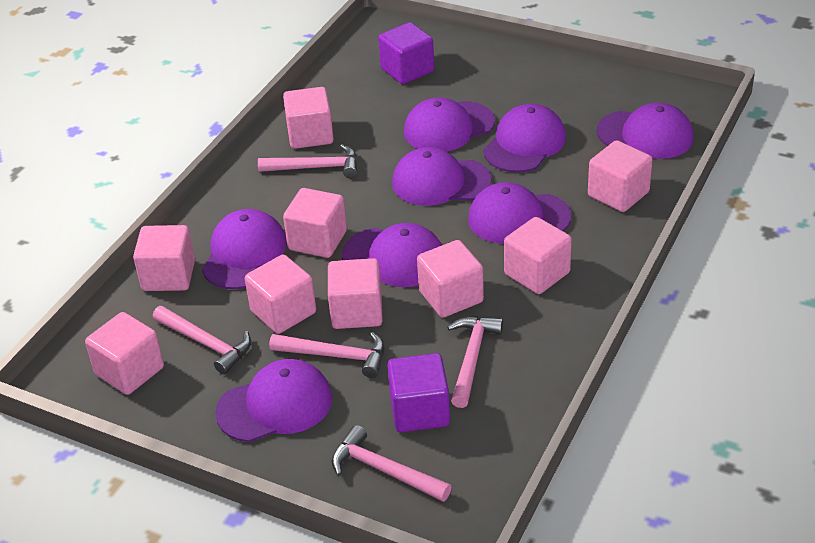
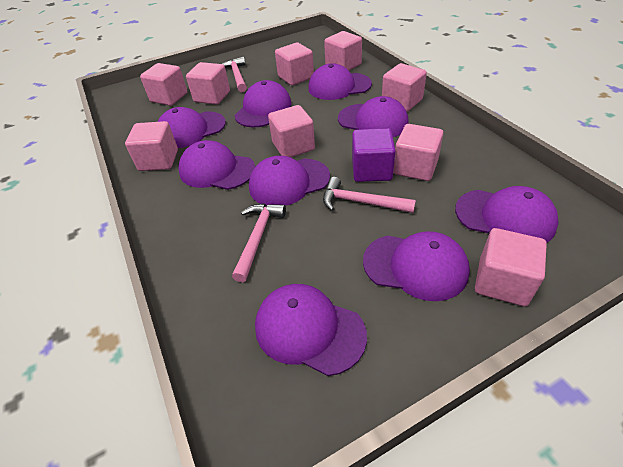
pink hammer: [153,306,251,375] [258,144,357,178] [269,332,385,378] [332,425,452,502] [447,316,503,408] = 5 -> [222,57,247,92] [232,203,286,282] [323,177,416,213] = 3
purple cap: [202,209,287,289] [215,359,332,442] [342,223,442,287] [392,147,492,206] [404,98,495,152] [468,182,571,244] [483,104,566,173] [596,103,694,159] = 8 -> [158,107,226,148] [178,140,255,190] [234,80,291,127] [249,156,330,206] [255,284,367,376] [308,63,372,100] [338,96,409,137] [363,231,470,301] [455,186,559,242] = 9
purple cube: [378,22,434,84] [387,353,450,432] = 2 -> [352,128,395,182] = 1

